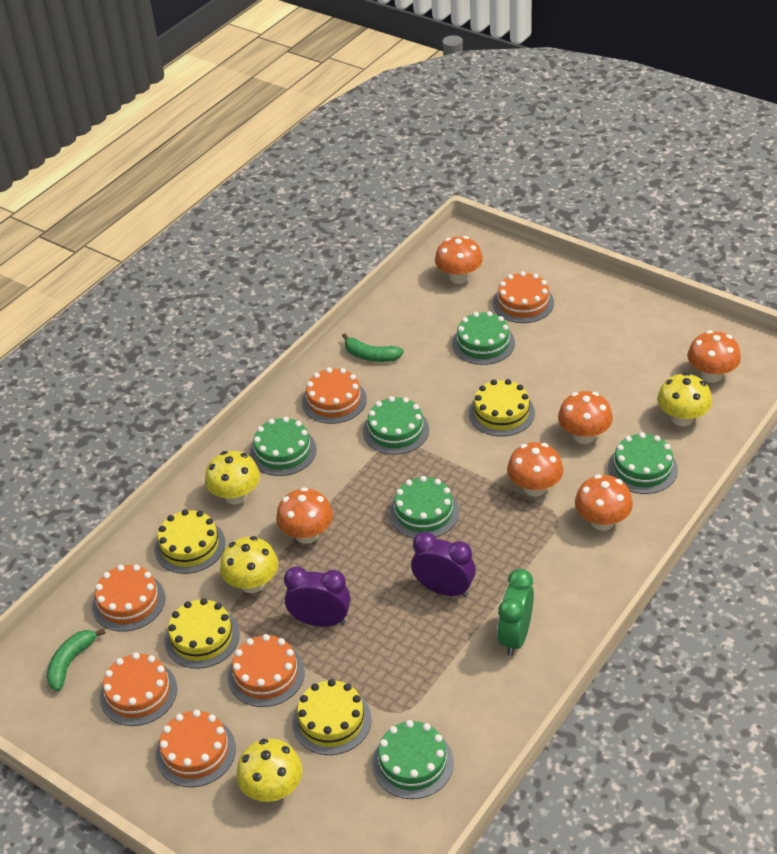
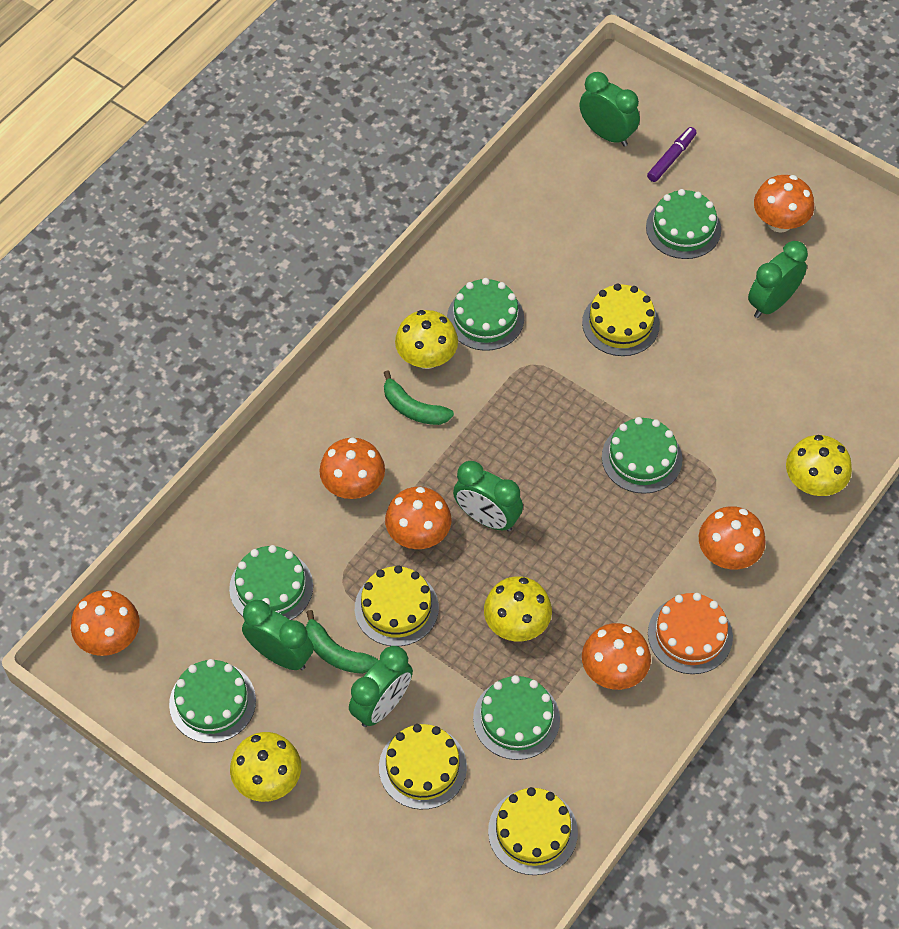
green clock: [497,569,534,656] = 1 -> [242,600,314,670] [349,646,413,727] [453,461,523,532] [580,72,640,147] [748,241,808,318] = 5
orange cake: [92,564,165,632] [100,653,177,726] [156,710,236,787] [228,634,305,707] [302,367,367,424] [493,271,554,323] = 6 -> [648,593,733,674] = 1
purple clock: [284,566,351,627] [411,532,476,597] = 2 -> none = 0
purple marker: none = 0 -> [647,127,697,182] = 1

